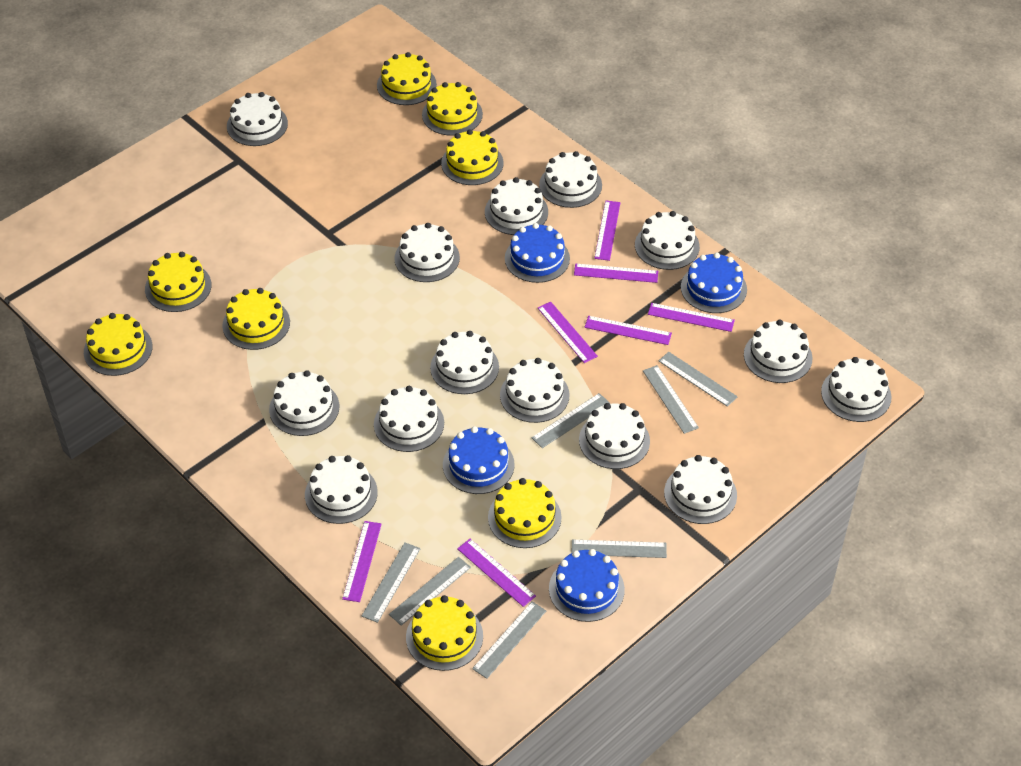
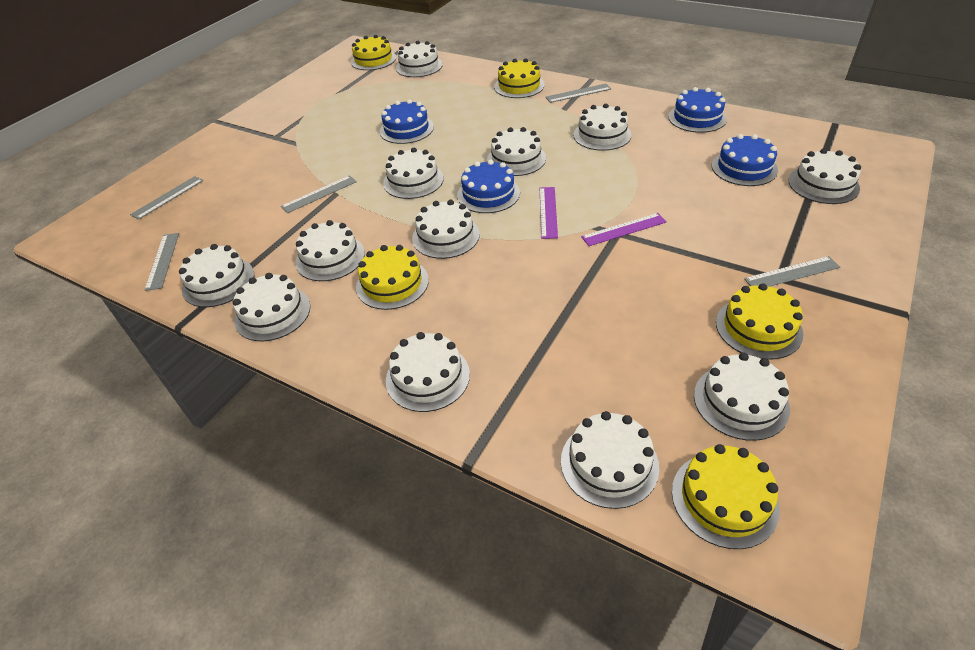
grey ruler: [362,542,421,623] [389,557,471,626] [472,601,546,679] [531,393,610,448] [572,540,667,558] [643,365,699,434] [659,352,738,407] = 7 -> [130,176,204,220] [145,233,179,291] [281,175,357,213] [545,84,611,103] [744,256,840,287] = 5
purple ruler: [342,521,382,602] [457,539,536,607] [538,302,598,363] [574,264,658,283] [585,316,672,345] [594,201,620,261] [648,303,735,332] = 7 -> [540,187,558,239] [581,213,667,246] = 2
white cake: [227,92,288,146] [269,370,339,436] [305,455,378,524] [374,386,444,452] [395,223,460,282] [430,331,499,394] [485,177,548,235] [500,358,569,423] [539,151,602,208] [579,403,650,469] [635,211,700,270] [664,455,737,524] [744,320,813,383] [821,357,892,422] = 14 -> [179,244,254,307] [233,273,310,341] [295,220,365,281] [383,148,444,199] [386,332,470,412] [396,41,443,77] [412,200,480,259] [487,127,546,176] [561,411,659,509] [573,104,632,151] [694,353,790,441] [788,149,861,204] = 12
yellow cake: [84,313,153,376] [145,252,211,312] [222,288,290,350] [377,52,437,105] [406,595,483,671] [422,82,483,136] [441,129,503,185] [488,478,562,548] = 8 -> [351,35,396,70] [356,245,429,310] [494,58,545,98] [672,444,780,549] [716,283,803,360] = 5

